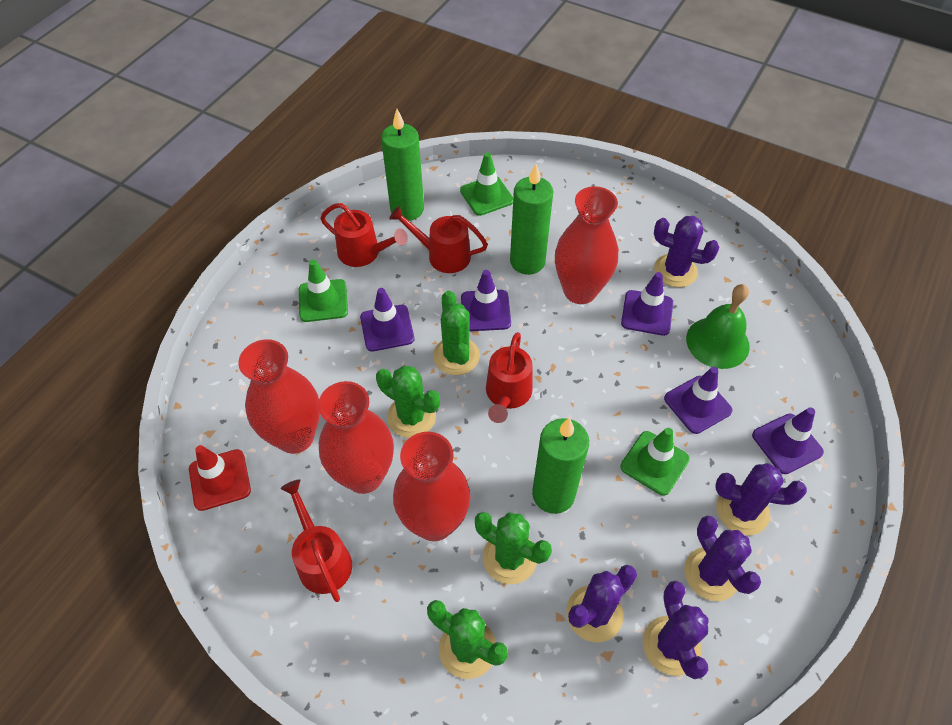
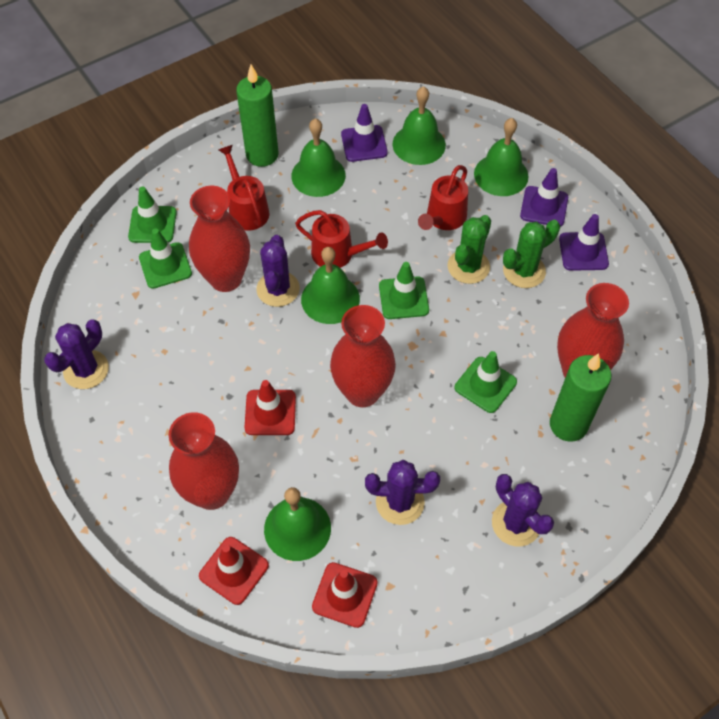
green bell: [686,284,750,369] = 1 -> [264,487,331,561] [291,118,346,197] [301,247,360,324] [393,86,446,165] [474,118,529,196] = 5
green cactus: [376,366,440,438] [427,600,508,679] [433,291,480,375] [475,512,552,584] = 4 -> [447,215,491,284] [503,220,560,288] = 2
green candle: [381,109,424,221] [510,164,553,275] [532,418,589,514] = 3 -> [236,65,279,167] [550,353,611,442] = 2
green traffic cone: [299,260,348,322] [460,152,513,216] [620,428,690,496] = 3 -> [128,186,177,243] [139,228,192,289] [379,262,429,319] [455,351,517,413] = 4
purple cactus: [566,565,637,642] [643,580,708,679] [654,216,719,287] [684,516,761,601] [715,463,807,535] = 5 -> [44,320,109,389] [256,235,300,307] [365,460,440,525] [492,474,554,546] = 4
purple traffic cone: [360,288,414,351] [461,270,511,331] [621,272,673,336] [664,367,733,434] [752,407,824,474] = 5 -> [341,104,388,162] [520,168,568,227] [559,214,609,271] = 3
red traffic cone: [189,445,251,511] = 1 -> [199,537,269,605] [244,380,296,435] [312,562,378,628] = 3
red watering can: [281,480,352,602] [320,203,408,267] [389,206,488,273] [486,332,533,423] = 4 -> [218,145,269,231] [295,210,388,268] [418,165,468,230] = 3

